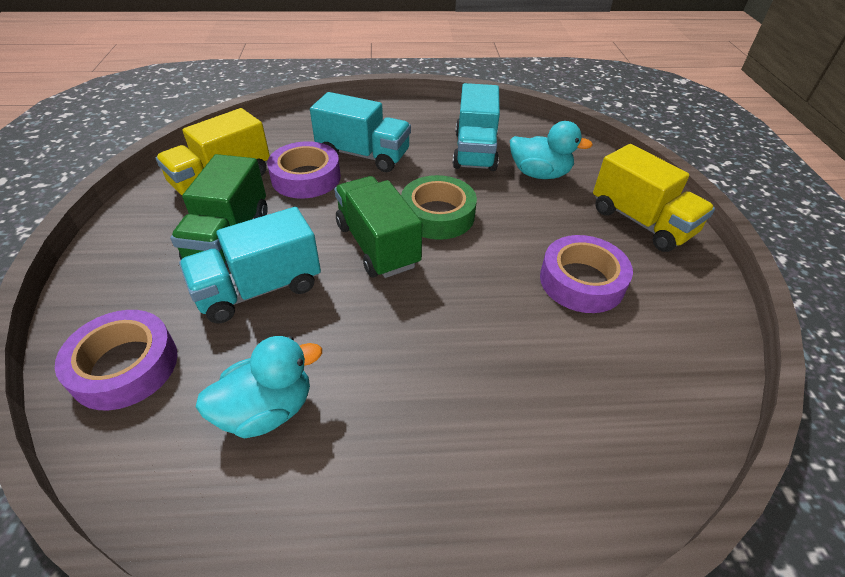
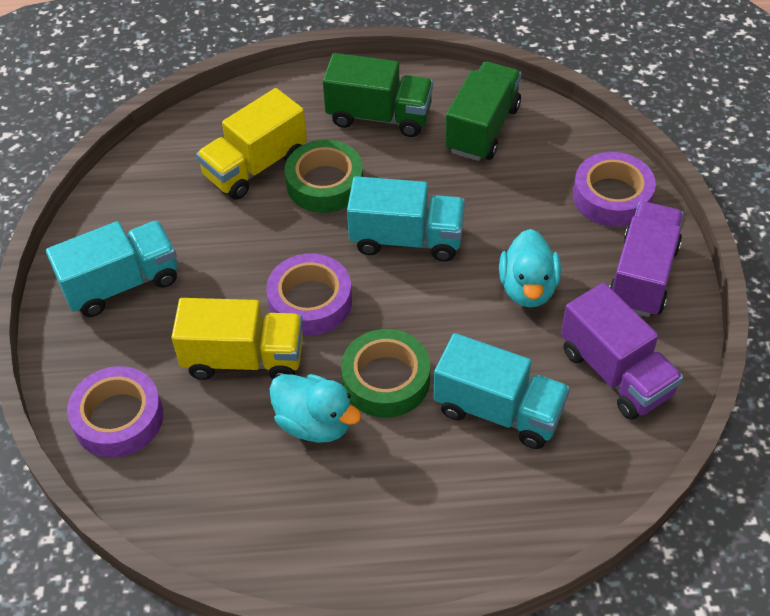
green tape: [401,175,477,240] = 1 -> [285,140,363,213] [341,329,430,418] = 2
purple truck: none = 0 -> [561,283,683,420] [609,202,684,317] = 2

